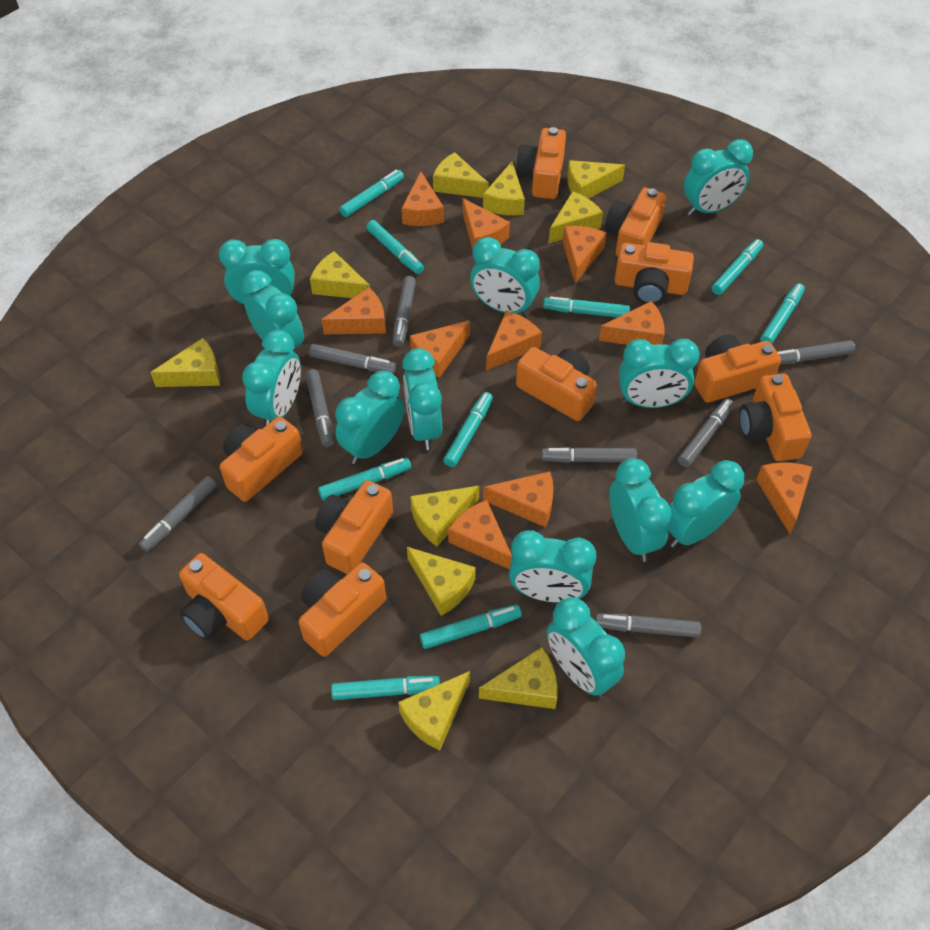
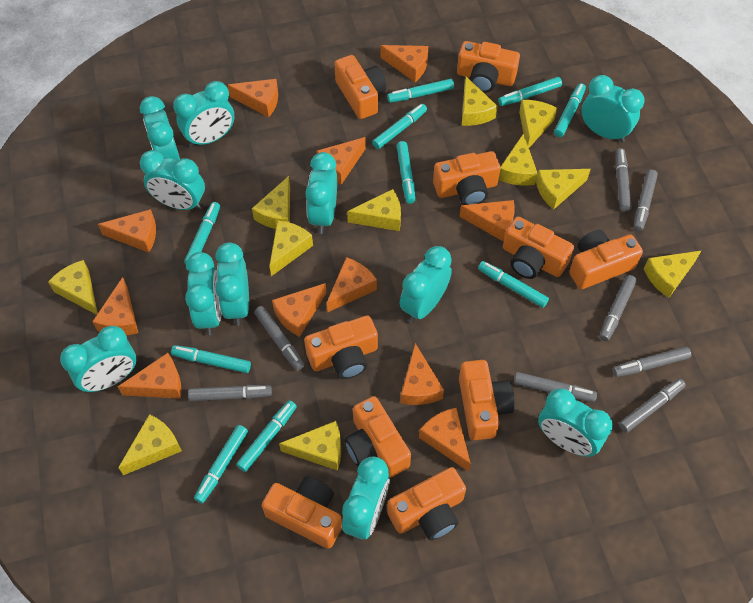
orange cheese: [322,287,386,334] [401,172,444,226] [410,320,470,378] [448,500,512,569] [463,198,510,249] [483,471,554,527] [486,310,542,371] [563,226,607,283] [599,301,664,345] [756,462,812,534] = 10 -> [92,277,138,335] [98,209,156,252] [118,353,181,399] [227,79,278,117] [272,283,326,337] [317,137,366,185] [327,257,377,312] [381,45,429,82] [400,343,444,405] [419,408,471,472] [460,200,515,242] = 11
turquoise clock: [219,239,295,305] [241,270,304,352] [242,330,301,427] [335,371,405,464] [402,348,442,450] [470,237,540,316] [509,530,596,603] [547,597,625,698] [610,458,672,562] [619,339,699,408] [668,460,744,548] [684,139,753,216] = 12 -> [60,326,136,392] [140,96,180,160] [140,150,205,210] [173,81,234,148] [185,252,222,335] [215,242,249,326] [305,152,337,234] [342,457,390,540] [400,246,452,323] [538,389,613,457] [582,75,644,143] = 11
turquoise marker: [318,457,411,501] [331,676,440,700] [339,170,404,217] [366,220,424,274] [420,604,522,649] [443,392,493,467] [543,296,630,318] [711,239,763,295] [760,283,805,344] = 9 -> [171,345,251,373] [184,202,220,264] [194,425,248,503] [236,400,297,472] [372,104,427,149] [387,79,454,103] [397,141,415,204] [478,261,549,308] [498,77,562,106] [554,83,586,137] = 10
yellow cheese: [150,338,220,387] [310,251,370,298] [398,671,470,751] [407,547,476,616] [410,486,479,546] [433,152,489,198] [479,647,558,709] [483,162,525,215] [549,191,603,243] [567,160,625,199] = 10 -> [48,260,98,315] [118,414,182,475] [252,176,290,229] [269,220,313,276] [279,421,341,471] [347,189,401,231] [462,77,498,126] [498,133,538,186] [519,100,557,148] [536,169,591,210] [644,251,701,298] = 11

